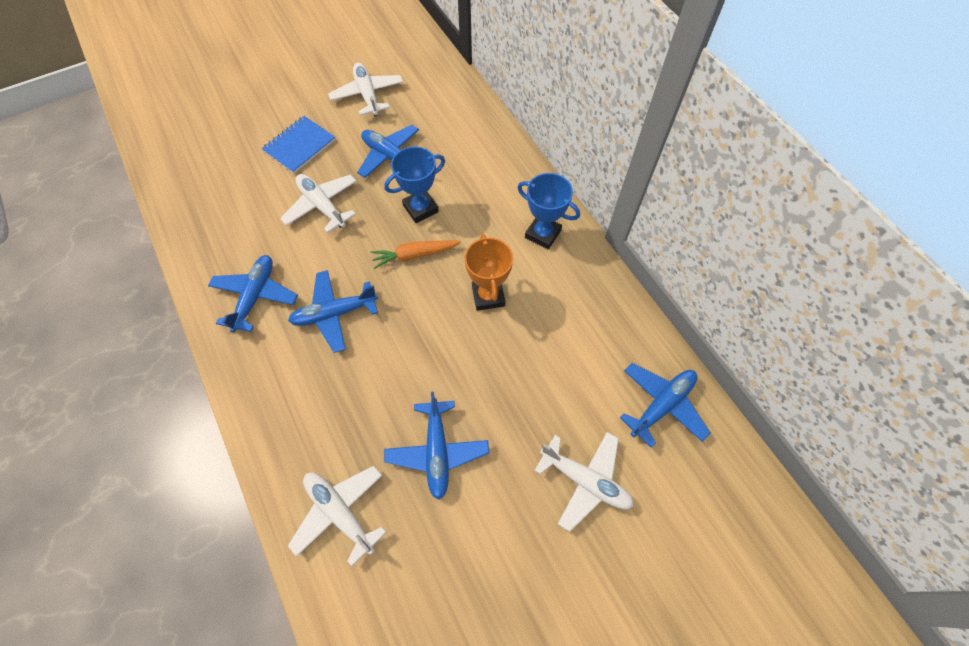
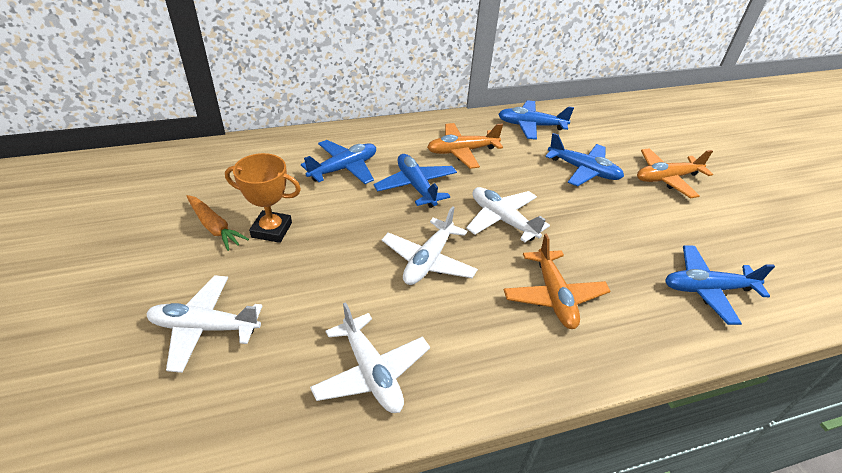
blue notebook: [262,116,336,174] = 1 -> none = 0
blue trophy: [384,146,445,223] [517,173,580,249] = 2 -> none = 0
orange plane: none = 0 -> [427,123,503,169] [503,234,611,329] [637,148,713,198] = 3

